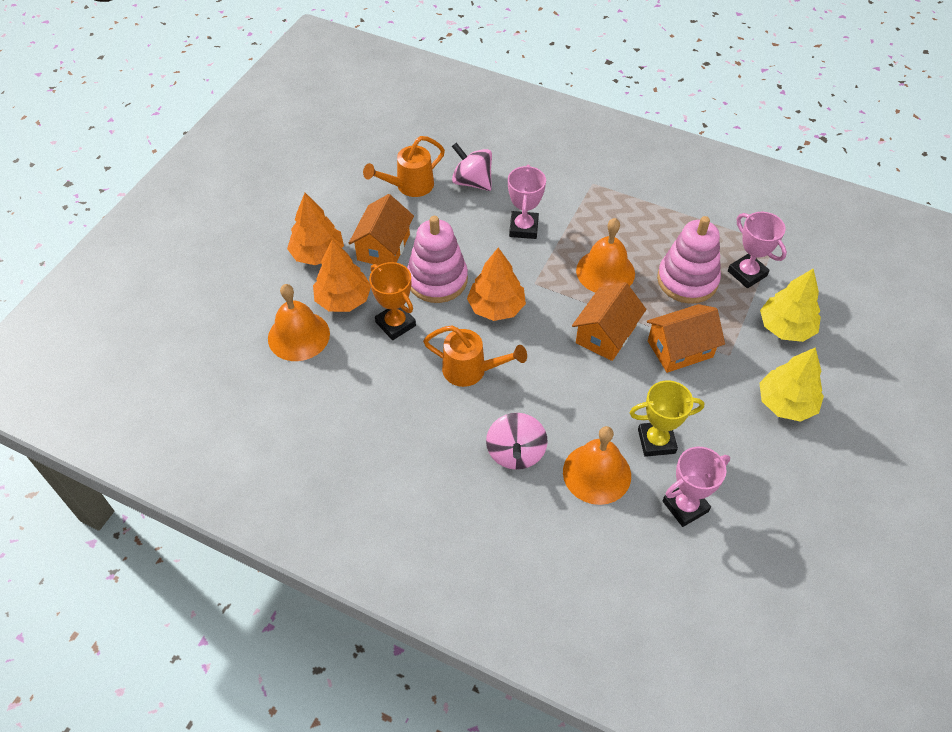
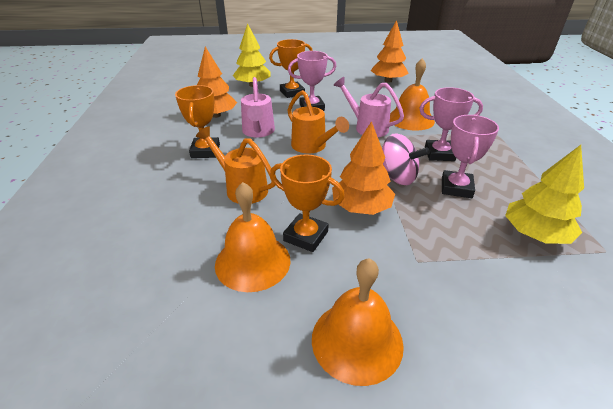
orange house: [348,194,414,265] [572,282,646,361] [647,304,725,373] = 3 -> none = 0
orange trophy: [369,262,416,340] = 1 -> [175,85,220,158] [269,39,312,98] [270,155,345,252] = 3
pink spinning top: [452,143,492,191] [486,413,548,470] = 2 -> [382,133,430,185] = 1
pink stacking toy: [407,216,468,303] [657,216,721,304] = 2 -> none = 0
pink watering can: none = 0 -> [241,77,275,137] [334,77,404,137] = 2
yellow trophy: [630,380,704,457] = 1 -> none = 0

